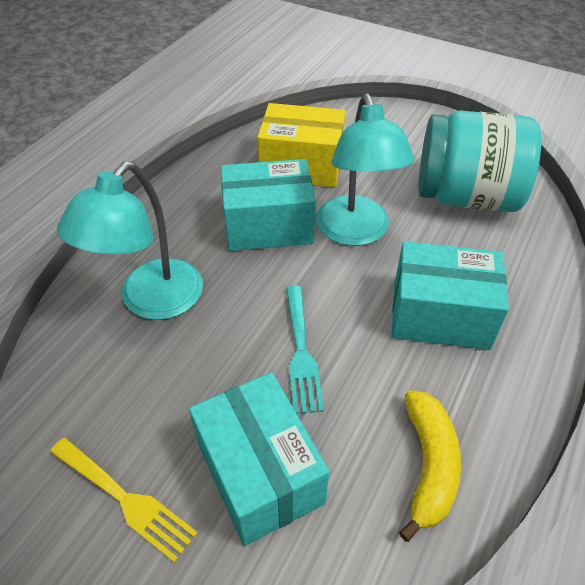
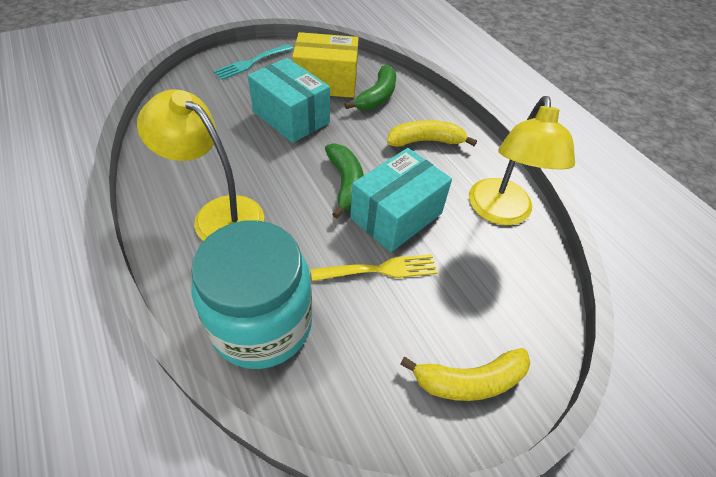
green banana: none = 0 -> [325,143,364,218] [345,65,396,110] = 2
turquoise box: [189,372,329,546] [221,159,316,251] [392,241,509,350] = 3 -> [248,58,330,143] [350,148,452,252] = 2
turquoise lamp: [57,162,203,320] [316,93,414,246] = 2 -> none = 0
yellow banana: [399,390,461,542] = 1 -> [387,120,477,147] [400,348,530,401] = 2
yellow lamp: none = 0 -> [137,89,264,241] [469,96,575,225] = 2

